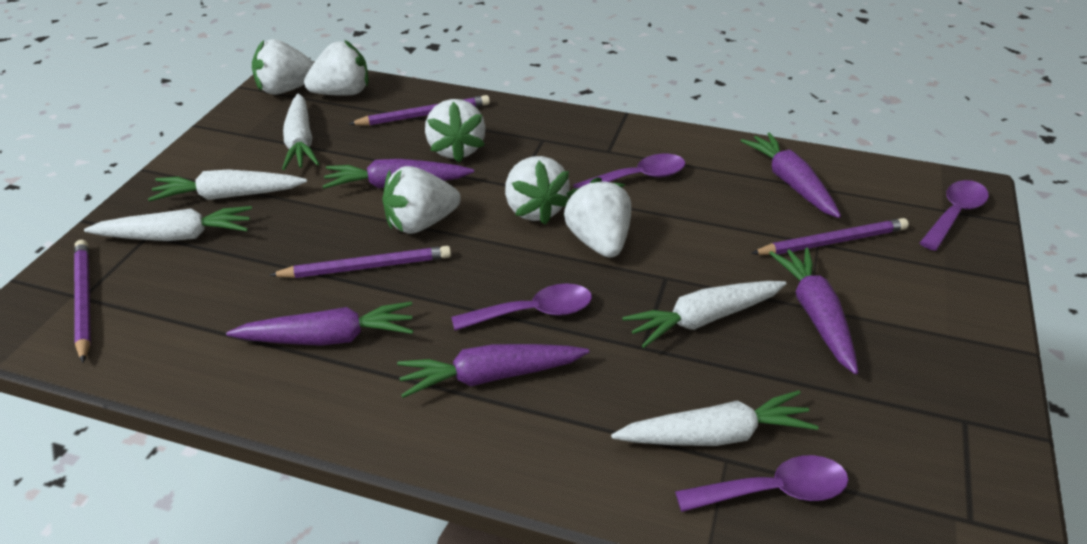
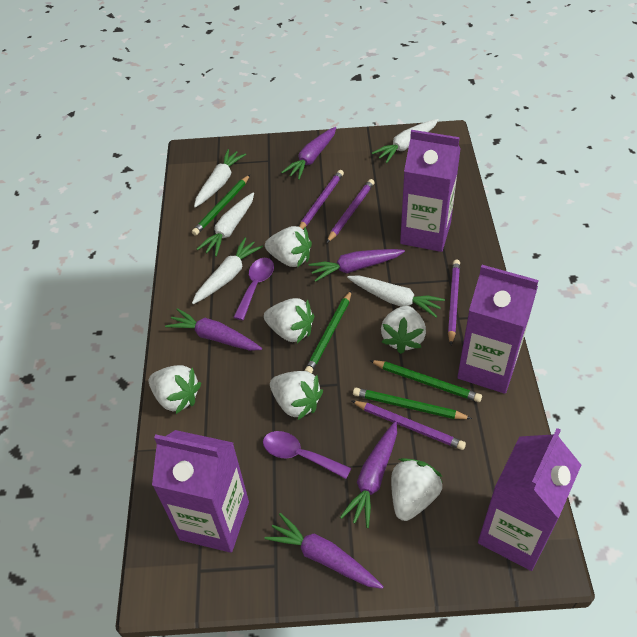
green pencil: none = 0 -> [192,175,250,236] [304,290,352,373] [353,388,472,419] [369,360,482,402] = 4
purple carton: none = 0 -> [152,430,249,553] [400,130,461,252] [457,265,539,394] [478,428,581,571] = 4
purple spoon: [451,283,592,331] [573,154,685,189] [675,455,849,512] [920,180,989,251] = 4 -> [233,258,274,320] [263,431,351,479] = 2

